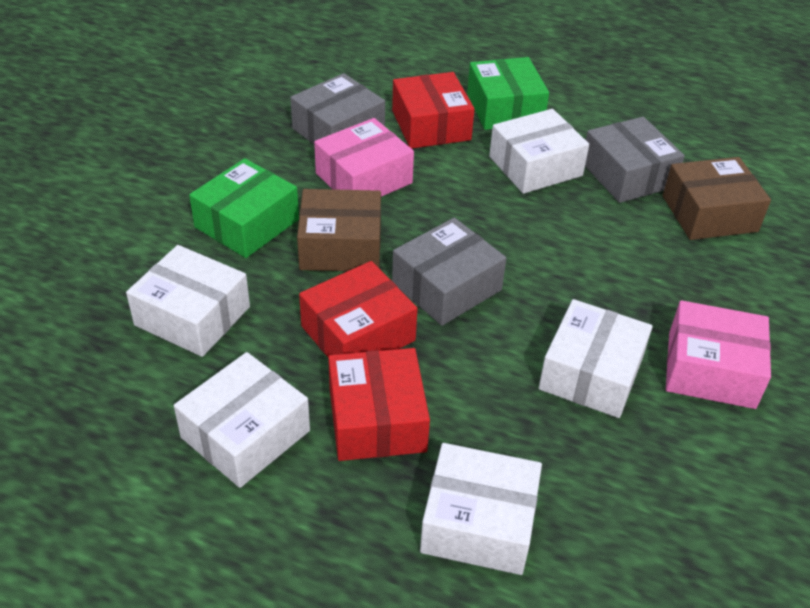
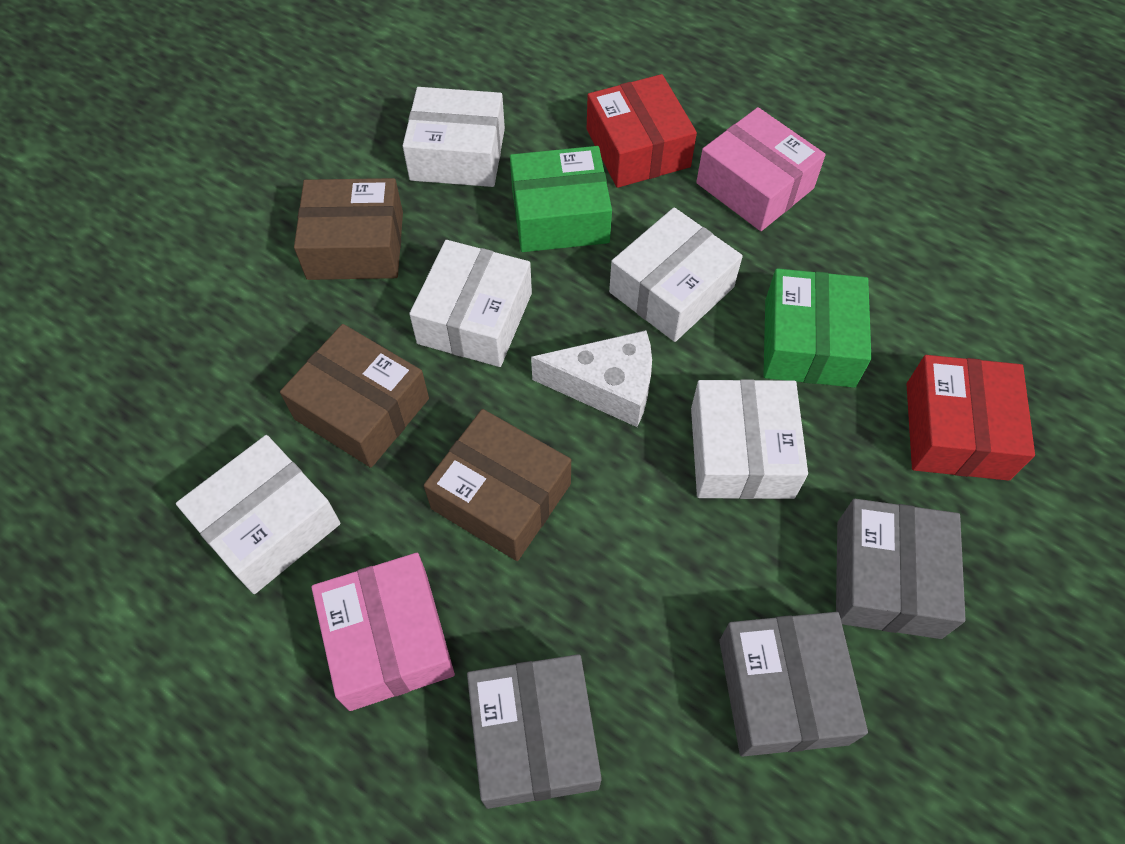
brown box: [297,189,381,271] [663,157,771,240] = 2 -> [280,324,429,468] [294,178,403,280] [424,409,571,561] = 3
red box: [299,261,418,357] [328,348,430,461] [392,72,474,149] = 3 -> [587,74,697,188] [906,355,1035,481] = 2
white cheese: none = 0 -> [531,330,652,427] = 1

